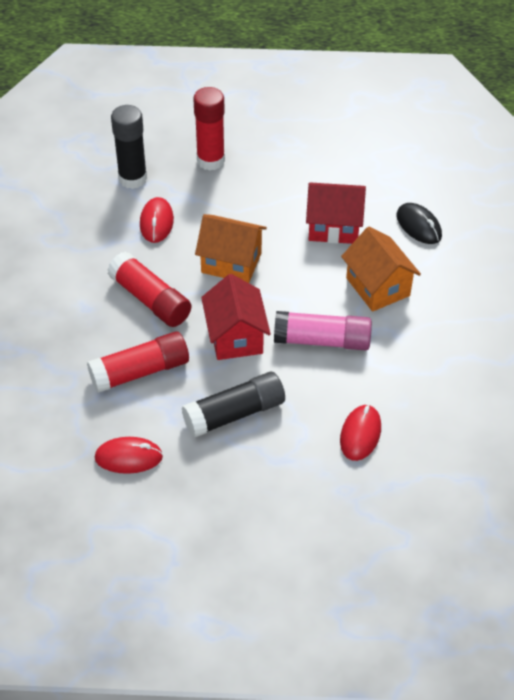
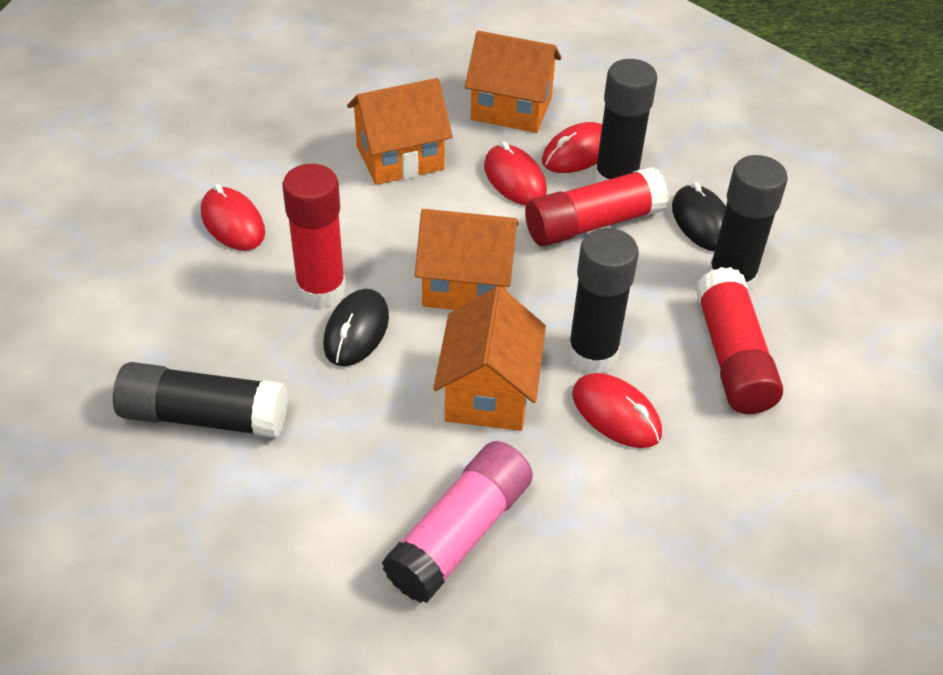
black glue stick: [111,105,147,189] [182,372,285,437] = 2 -> [113,362,288,438] [568,228,639,374] [594,59,657,183] [708,155,788,293] = 4
black mouse: [396,203,442,244] = 1 -> [323,289,389,366] [672,182,726,251] = 2
orange house: [195,214,267,283] [341,227,421,312] = 2 -> [347,78,453,185] [415,209,519,310] [433,286,546,431] [465,31,562,133] = 4
red house: [201,274,271,360] [306,182,366,244] = 2 -> none = 0
red mouse: [95,437,163,474] [140,197,174,243] [340,404,381,461] = 3 -> [201,184,265,250] [484,141,547,205] [542,122,602,173] [572,373,662,448] = 4

